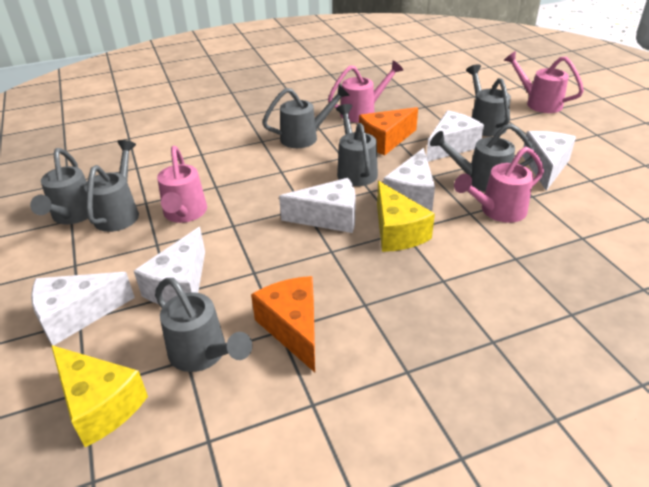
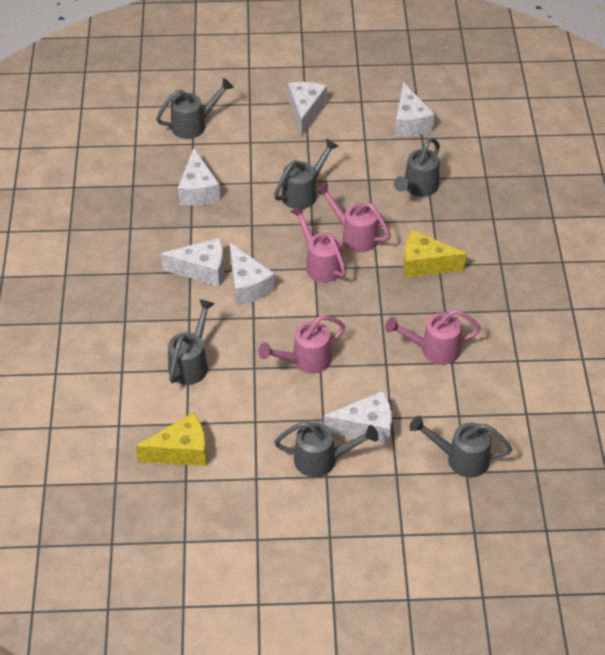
grey watering can: [30,148,88,224] [84,140,139,232] [155,278,252,372] [262,85,350,148] [336,104,378,186] [430,124,534,192] [466,64,511,136] = 7 -> [156,78,234,139] [168,299,215,385] [274,138,339,209] [274,422,379,477] [394,138,440,197] [410,416,512,478] = 6
orange cheese: [251,276,315,372] [359,107,418,156] = 2 -> none = 0

